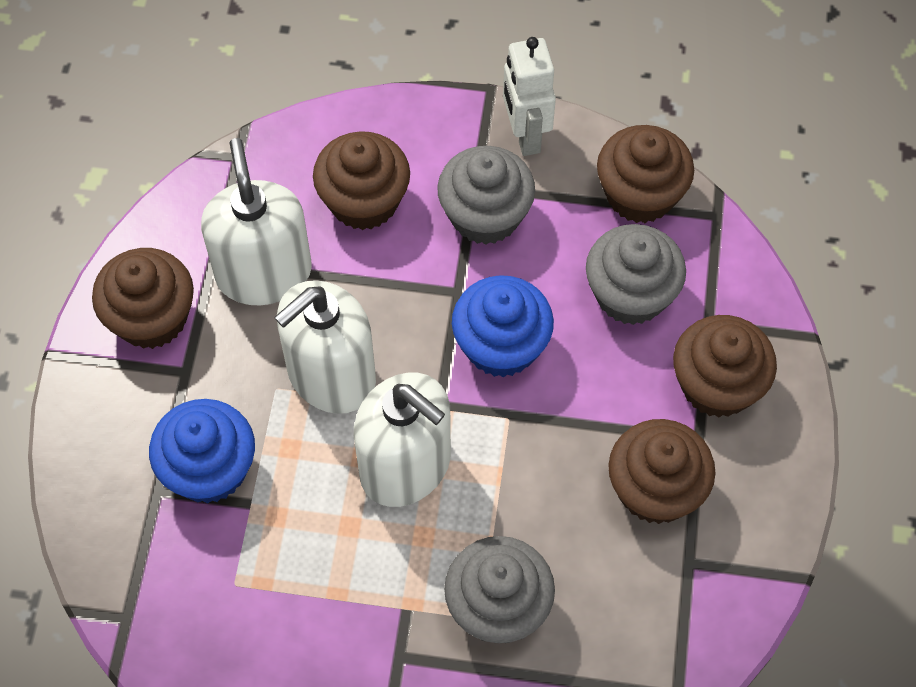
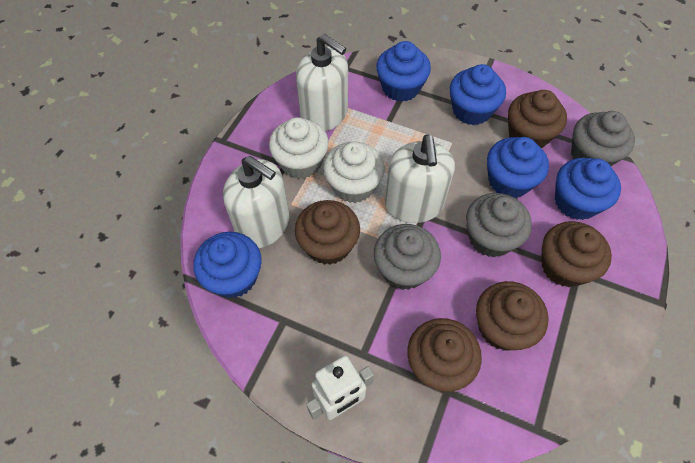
blue cupcake: [149,399,255,504] [452,275,554,377] = 2 -> [193,232,262,298] [376,41,431,102] [450,64,506,125] [487,137,549,198] [555,158,621,220] = 5
white cupcake: none = 0 -> [269,117,329,179] [323,142,385,203] = 2

